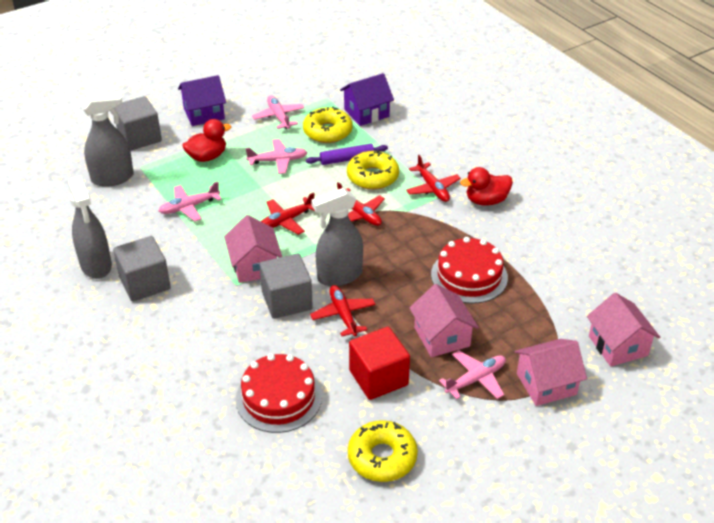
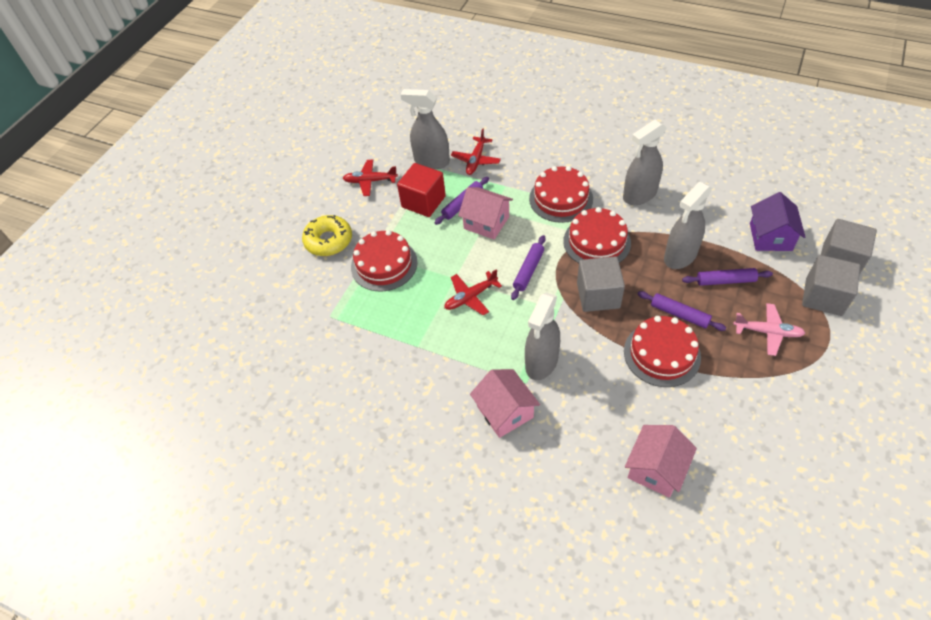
grey spray bottle: [68,176,112,279] [82,92,134,187] [311,188,363,286] = 3 -> [401,89,450,169] [525,292,560,380] [623,120,667,205] [664,182,712,269] = 4
pink house: [224,215,282,283] [409,284,479,357] [515,339,587,406] [587,293,660,367] = 4 -> [458,187,513,240] [470,369,540,438] [625,425,697,498] = 3
pink plane: [159,182,222,221] [245,139,308,174] [252,96,304,129] [439,350,506,399] = 4 -> [733,303,805,356] = 1
purple house: [178,75,226,126] [340,73,394,126] = 2 -> [750,192,805,251] = 1
purple rolling pin: [306,144,388,165] = 1 -> [434,177,489,225] [511,235,546,300] [638,291,726,331] [682,268,773,286] = 4
red cake: [236,354,322,433] [431,237,508,304] = 2 -> [351,230,417,291] [529,166,593,223] [563,207,631,263] [624,316,701,387] = 4
red duck: [182,119,231,162] [460,167,513,206] = 2 -> none = 0
red plane: [261,192,315,235] [310,285,376,337] [337,182,385,226] [406,155,461,202] = 4 -> [343,160,398,196] [444,269,502,315] [451,129,501,175] = 3
yellow donut: [303,107,353,143] [347,150,399,190] [348,420,418,482] = 3 -> [302,215,352,256] = 1

